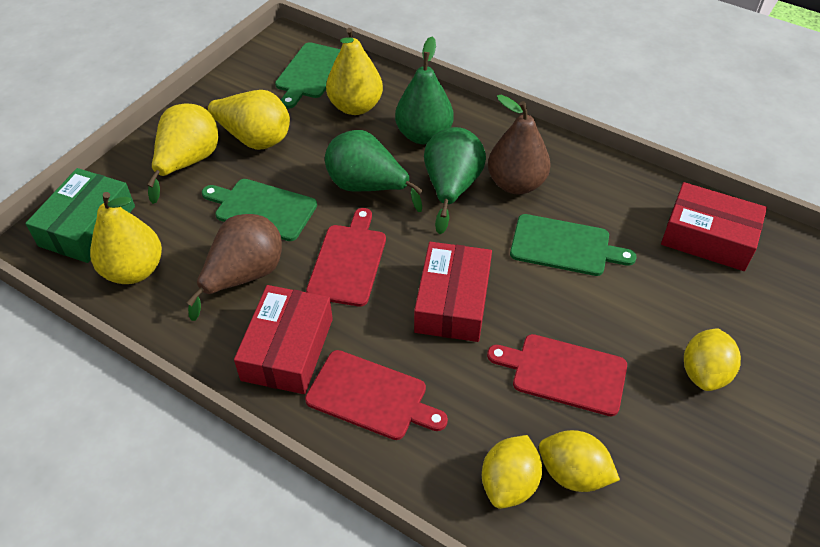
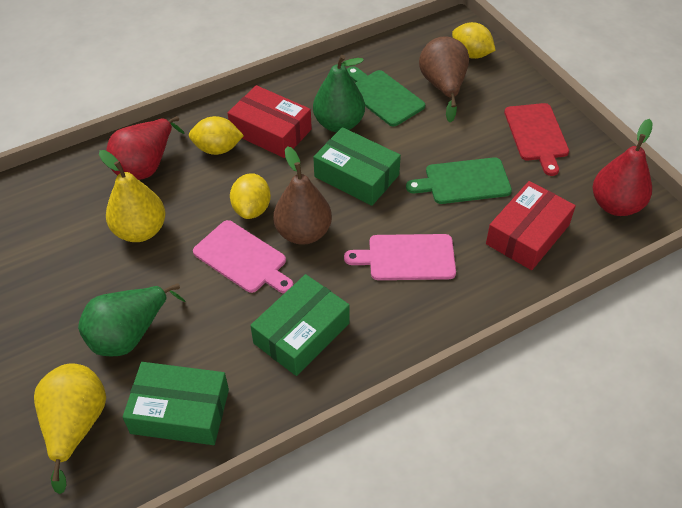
green box: [25,168,135,263] = 1 -> [123,362,229,445] [250,274,350,376] [313,127,401,206] = 3
green cutting board: [202,179,317,241] [275,42,341,109] [510,214,637,276] = 3 -> [347,66,425,126] [406,157,512,204] = 2
green pear: [325,130,423,212] [395,37,454,144] [424,127,486,234] = 3 -> [78,283,186,357] [313,55,365,132] = 2
pink cutting board: none = 0 -> [193,220,293,293] [344,234,456,280] = 2
red box: [234,285,333,394] [414,242,492,342] [661,182,767,271] = 3 -> [228,85,312,158] [486,181,576,270] = 2
red cutting board: [305,350,448,440] [306,208,386,306] [487,334,627,416] = 3 -> [504,103,569,176] = 1
red pear: none = 0 -> [106,116,185,180] [593,119,652,216] = 2
yellow pear: [90,192,162,284] [147,103,218,204] [201,90,290,150] [326,28,383,115] = 4 -> [34,364,106,494] [99,150,166,242] = 2

